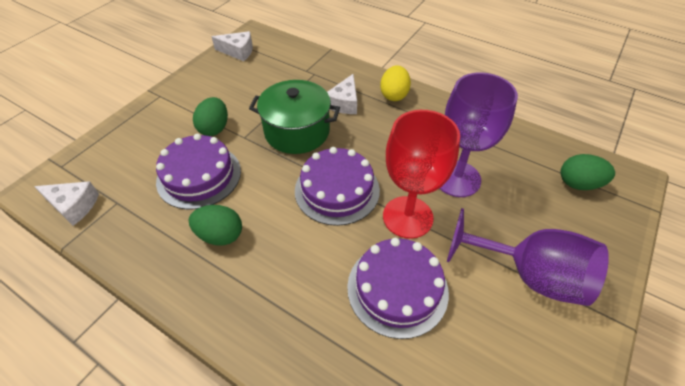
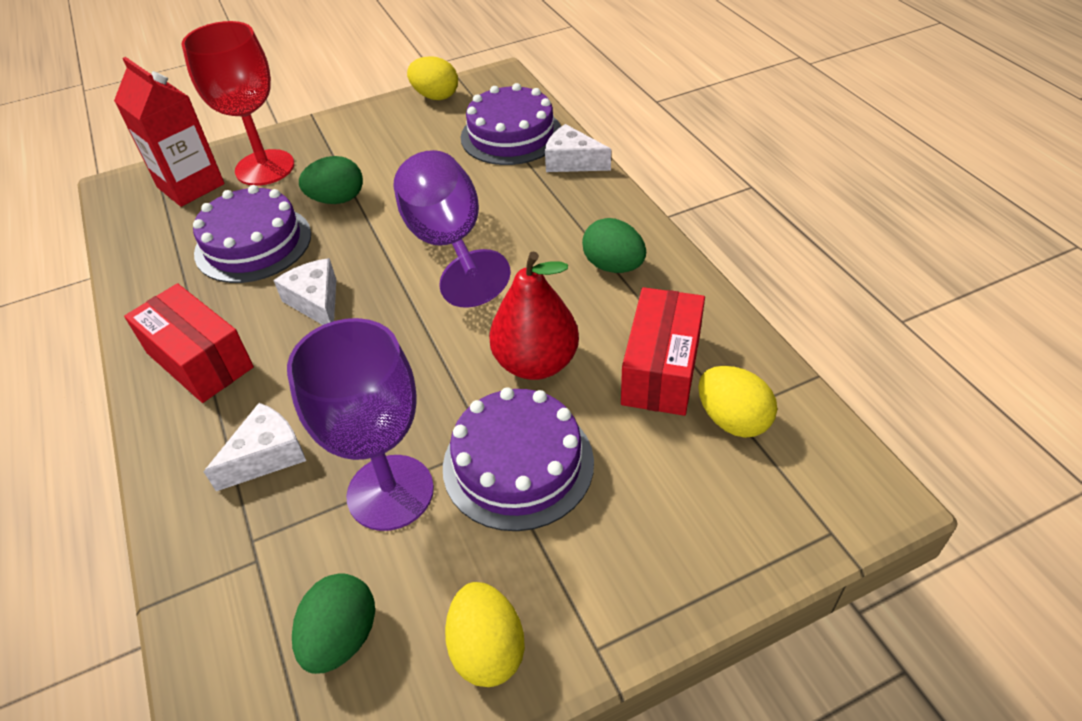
green pot: [249,80,340,154] = 1 -> none = 0
red box: none = 0 -> [124,283,254,403] [621,287,705,416] = 2
red carton: none = 0 -> [114,57,225,207] = 1
red pear: none = 0 -> [489,251,579,380] = 1
yellow egg: [380,65,411,101] = 1 -> [407,56,458,100] [445,582,525,687] [698,366,777,438] = 3

